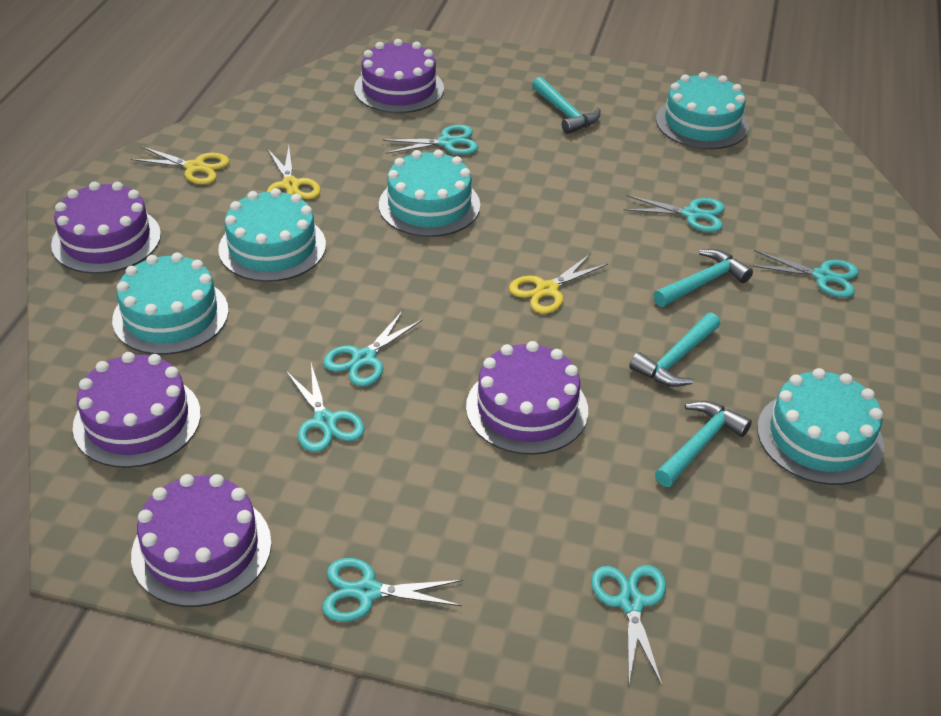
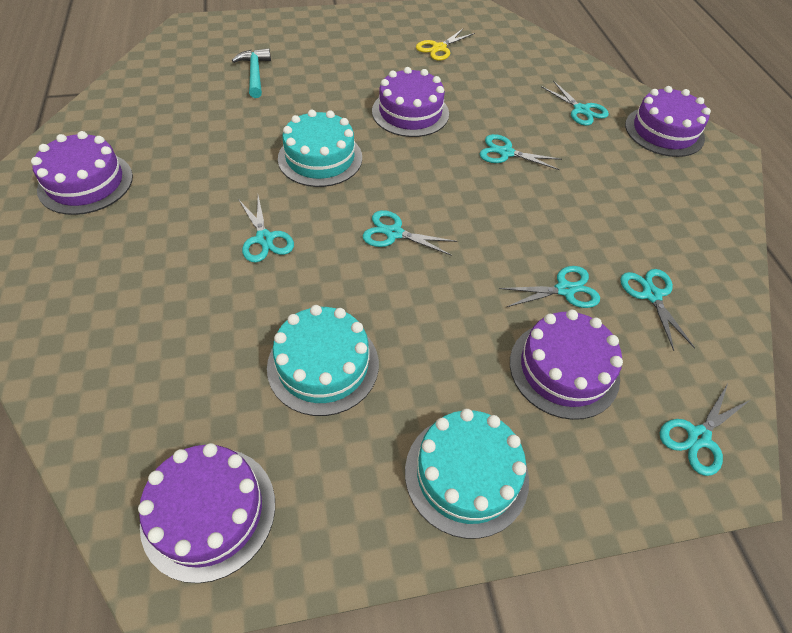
turquoise cake: [112,252,229,355] [218,188,326,282] [379,149,480,237] [656,72,749,149] [757,368,884,485] = 5 -> [267,305,379,416] [278,110,362,187] [405,409,529,539] = 3
turquoise hammer: [532,77,601,134] [629,313,721,387] [654,249,753,307] [655,401,752,487] = 4 -> [232,48,271,98] = 1
yellow scissors: [131,146,229,184] [267,146,321,199] [509,253,608,314] = 3 -> [416,28,475,61] = 1

